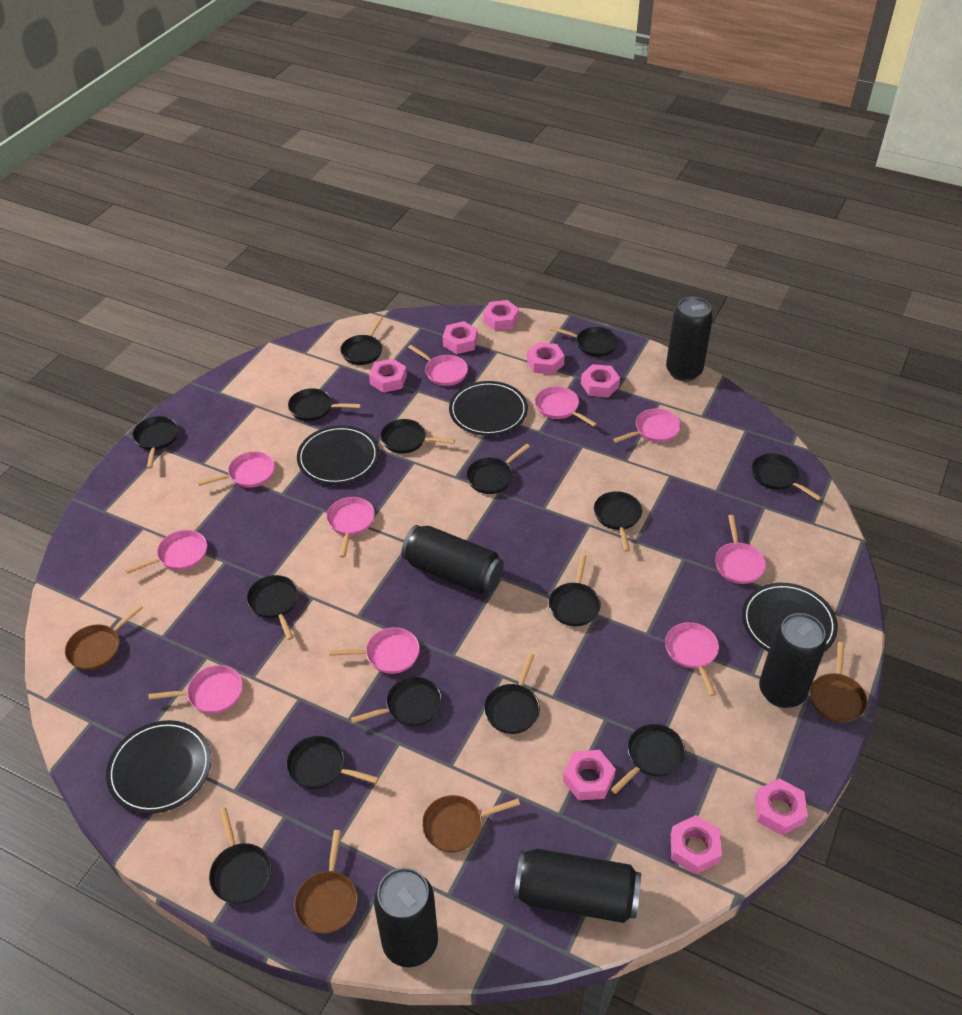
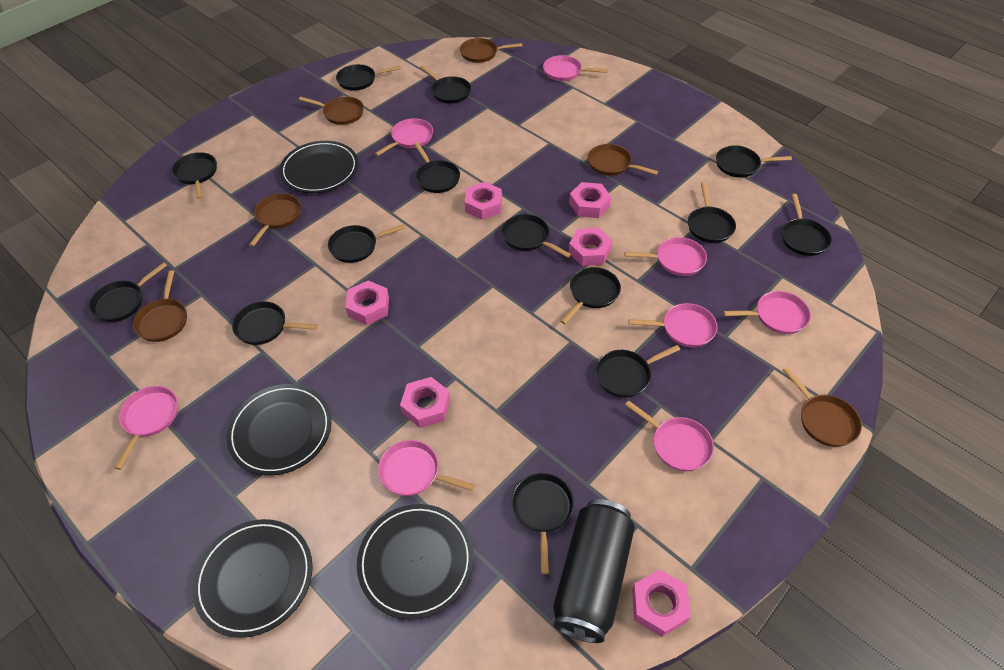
black can: [374,868,438,967] [401,525,504,594] [514,849,641,923] [666,297,713,381] [759,613,826,708] = 5 -> [553,499,635,643] = 1
black pan: [132,416,178,469] [209,808,272,904] [247,575,298,640] [286,736,379,789] [288,388,361,421] [340,316,383,365] [351,677,442,726] [380,419,455,453] [466,444,530,494] [484,653,540,734] [549,554,601,626] [550,326,618,357] [594,491,642,552] [611,724,686,794] [752,453,822,501] = 15 -> [89,262,167,322] [172,152,217,199] [232,301,318,345] [328,224,406,263] [336,64,401,91] [414,142,460,193] [420,65,471,104] [502,214,571,258] [512,473,574,574] [560,267,621,324] [595,345,680,398] [688,182,736,243] [716,145,792,178] [782,194,832,256] = 14
brown pan: [65,604,143,671] [294,830,358,934] [422,795,520,853] [810,642,867,723] = 4 -> [133,270,187,342] [249,194,301,247] [299,96,364,125] [460,38,522,63] [588,144,658,176] [783,367,862,447] = 6
pink nut: [369,358,407,393] [443,321,478,354] [483,300,519,331] [527,342,565,375] [563,750,616,800] [581,364,620,397] [671,815,722,874] [755,778,808,836] = 8 -> [345,280,389,325] [400,377,450,428] [465,182,502,220] [569,182,611,218] [569,228,612,266] [632,569,691,637] = 6
pink pan: [125,530,207,574] [148,665,243,714] [197,451,275,488] [326,497,375,558] [330,627,420,674] [408,345,468,386] [535,386,597,427] [613,408,681,443] [665,622,719,696] [715,515,766,584] = 10 -> [115,386,178,470] [375,118,433,156] [378,440,475,496] [543,55,608,81] [625,237,707,276] [625,400,714,471] [628,303,717,347] [723,291,811,334] = 8

